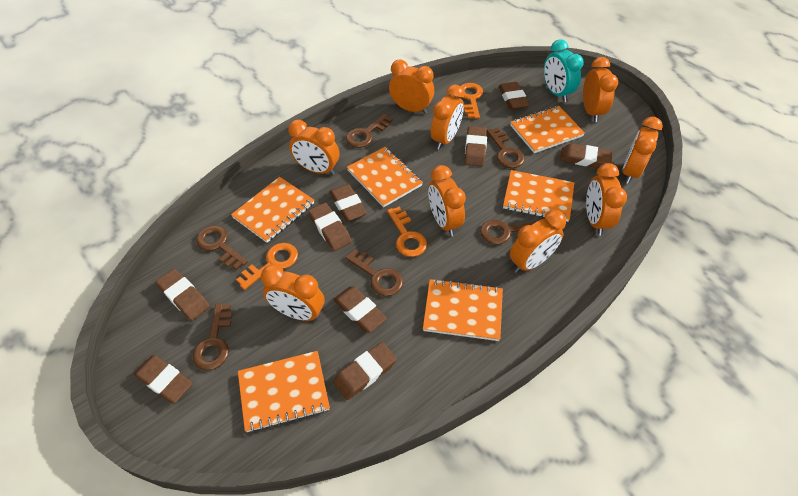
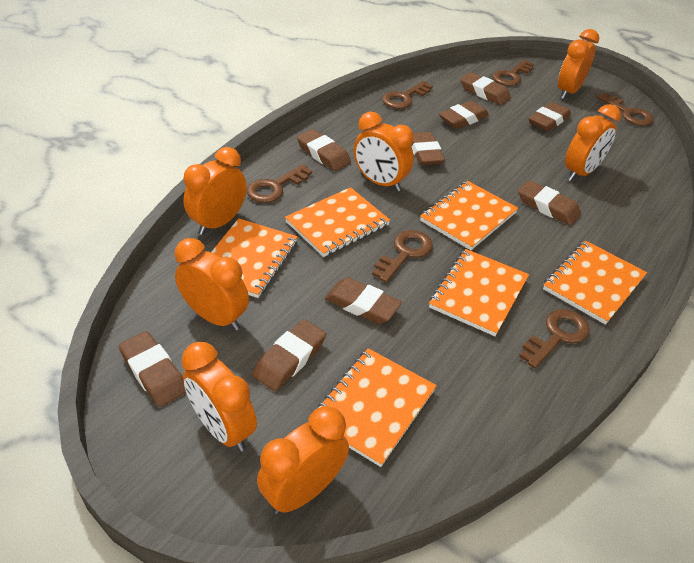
orange clock: [261,264,324,321] [288,120,339,175] [389,60,434,114] [428,165,466,236] [431,85,464,150] [510,210,566,273] [583,57,618,122] [586,163,627,236] [623,117,663,184] = 9 -> [175,238,249,331] [181,342,257,452] [183,147,247,235] [257,406,349,514] [354,112,414,192] [558,29,599,99] [565,104,621,181] = 7
orange key: [236,243,298,290] [387,206,427,257] [461,83,483,119] = 3 -> none = 0
turquoise clock: [544,39,584,102] = 1 -> none = 0

